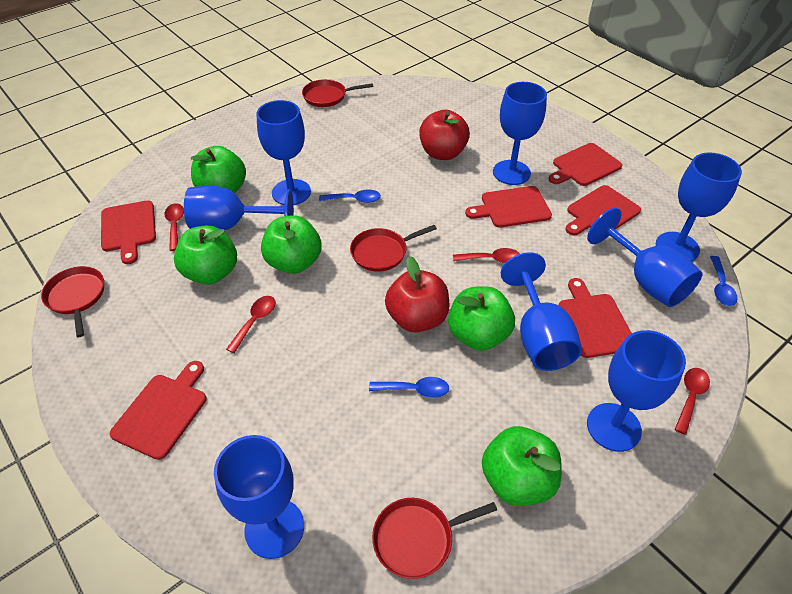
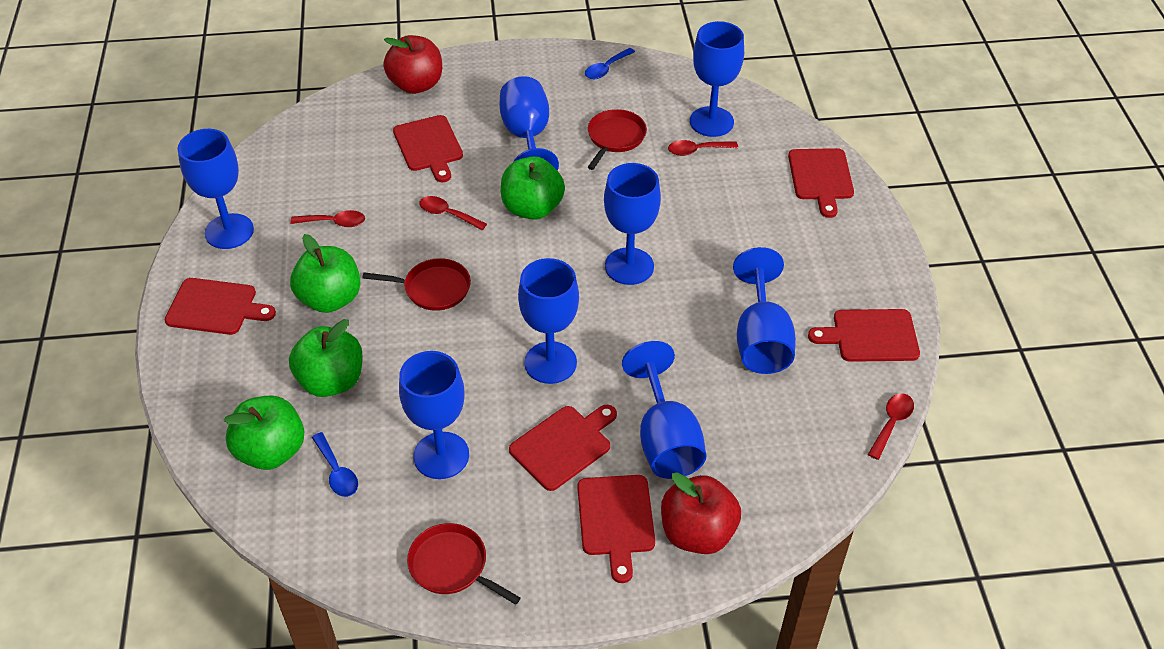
blue spoon: [319,189,381,203] [369,377,449,398] [710,256,737,306] = 3 -> [312,432,358,497] [585,48,635,79] = 2
green apple: [174,225,237,285] [191,146,246,193] [261,215,322,274] [448,286,515,351] [482,426,562,506] = 5 -> [224,396,304,470] [289,319,363,397] [290,234,361,313] [501,156,565,220] = 4
red pan: [41,266,104,337] [302,79,373,107] [350,225,437,272] [372,498,497,579] = 4 -> [362,258,471,311] [407,523,521,605] [588,109,647,170] = 3

